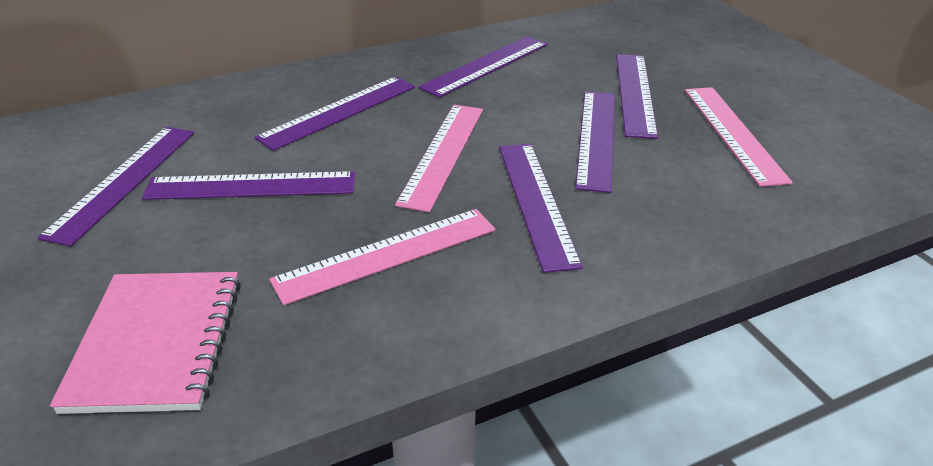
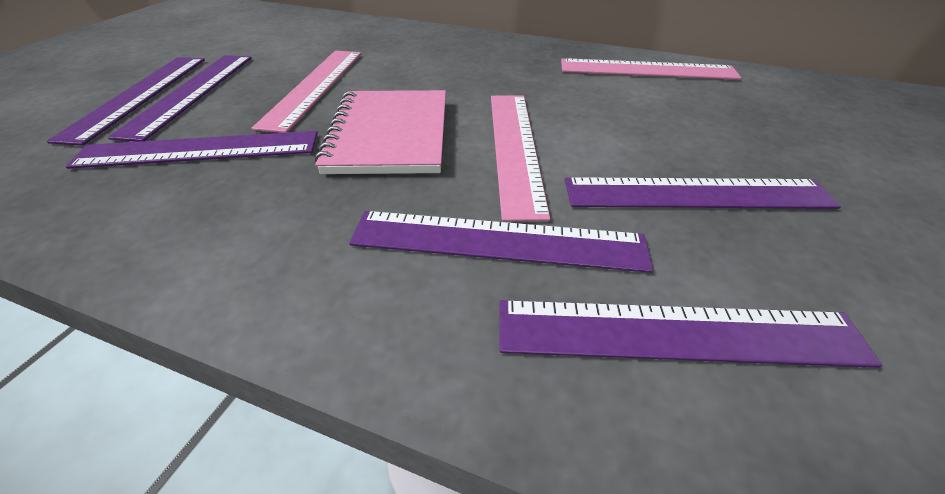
purple ruler: [37,127,194,246] [142,171,355,200] [255,76,415,151] [419,36,547,98] [499,144,583,273] [575,91,615,193] [616,54,658,139] = 7 -> [46,57,205,145] [65,131,318,169] [108,55,252,142] [349,211,653,273] [500,300,883,368] [565,177,841,209] = 6

